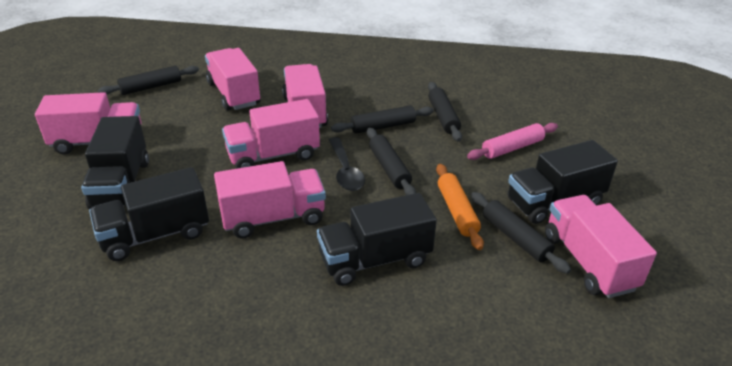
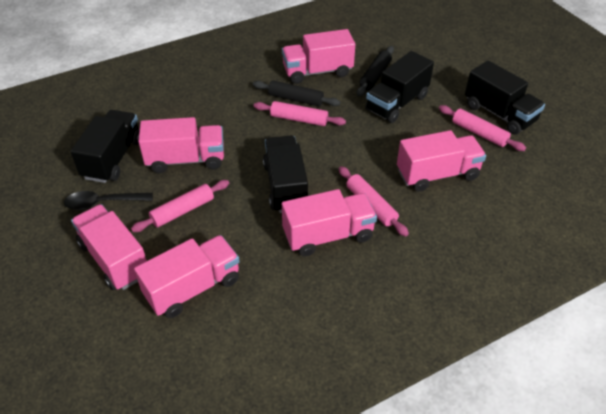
black rolling pin: [98,66,199,95] [331,105,434,134] [367,128,416,195] [428,82,462,142] [471,192,571,274] = 5 -> [253,80,340,106] [357,46,394,96] = 2
orange rolling pin: [436,164,484,250] = 1 -> none = 0
pink rolling pin: [467,123,558,160] = 1 -> [131,180,229,232] [254,101,346,126] [339,166,409,237] [439,105,526,151] = 4

